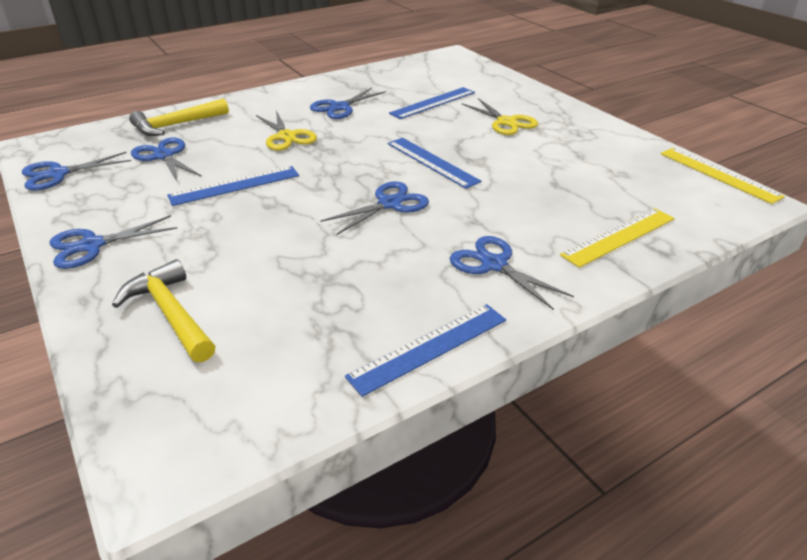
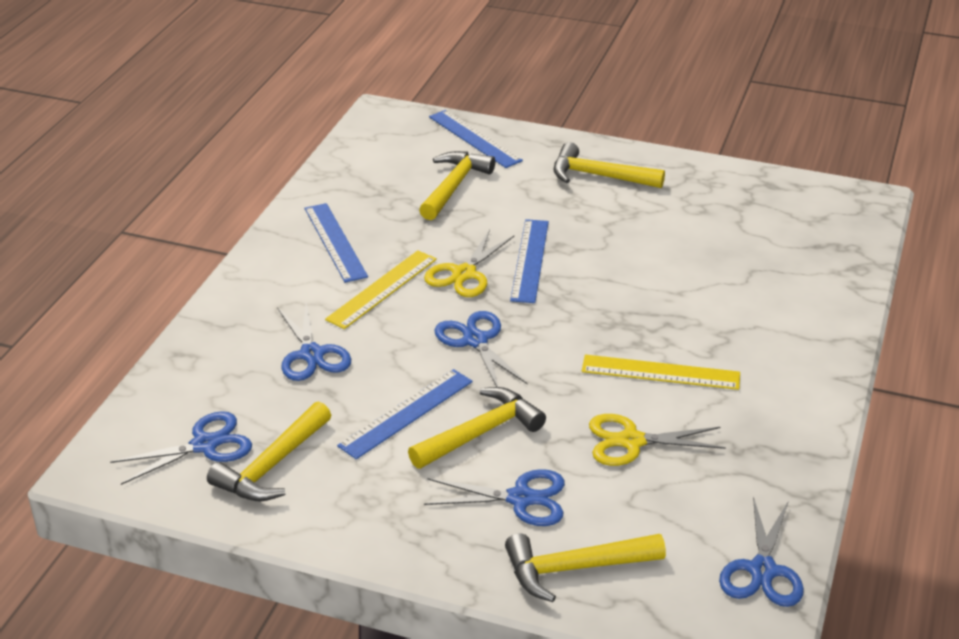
blue scissors: [22,152,131,190] [50,215,177,269] [131,137,202,183] [310,88,386,119] [320,181,429,235] [450,236,574,310] = 6 -> [110,411,252,485] [277,303,351,381] [424,469,565,526] [434,311,527,387] [719,496,804,607] = 5
yellow hammer: [112,259,216,362] [129,98,229,136] = 2 -> [207,401,331,502] [408,387,546,469] [419,151,495,220] [505,533,666,602] [553,142,665,188] = 5

